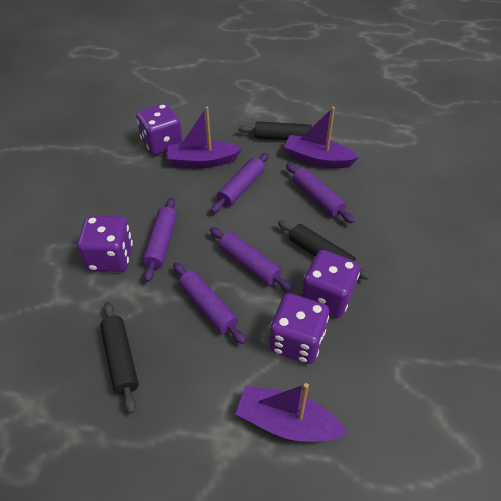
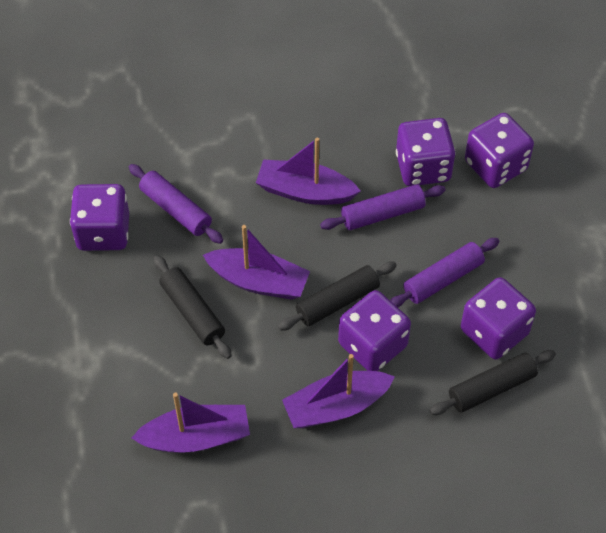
purple boat: [167,107,242,168] [236,383,348,442] [284,107,359,168] = 3 -> [131,392,250,453] [203,225,310,300] [256,138,360,205] [282,354,395,428] = 4
purple dice: [77,216,133,272] [136,103,183,155] [269,293,329,364] [302,250,360,317] = 4 -> [70,184,129,251] [338,290,411,371] [396,118,455,186] [461,277,536,359] [465,113,534,188] = 5
purple rolling pin: [142,198,177,282] [173,262,246,344] [210,227,293,292] [211,153,269,213] [286,163,355,223] = 5 -> [129,164,223,244] [320,184,446,230] [390,238,499,307] = 3

